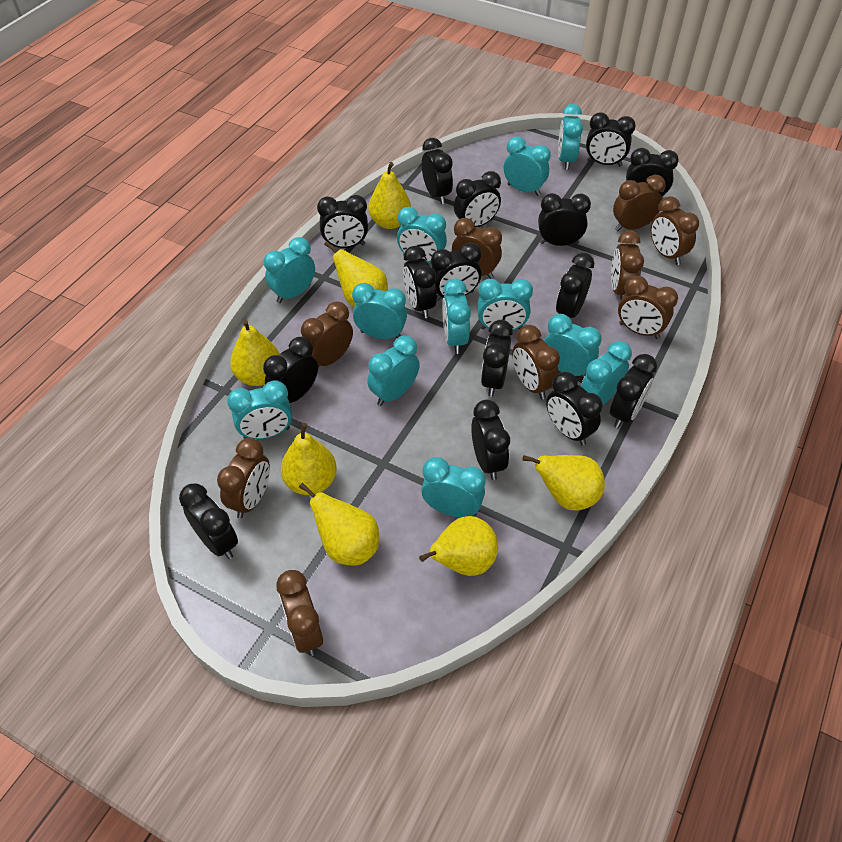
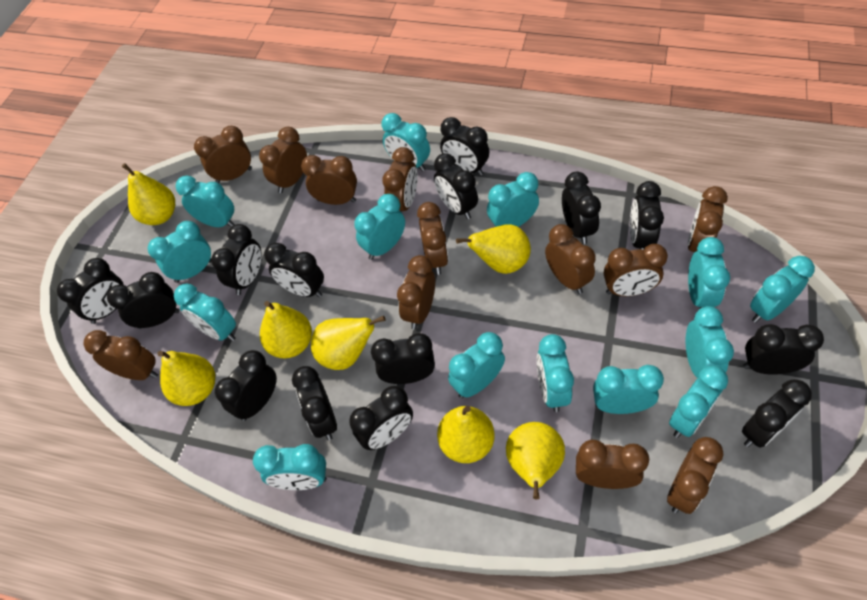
black clock: [179,483,238,559] [263,337,318,403] [317,195,368,248] [403,246,437,318] [422,138,453,205] [431,242,482,301] [454,171,501,227] [471,400,510,480] [481,320,513,397] [538,193,591,246] [546,372,603,446] [556,253,594,318] [586,112,636,167] [610,354,657,428] [626,148,679,199] = 15 -> [57,258,124,324] [107,272,180,329] [211,224,262,295] [215,350,277,421] [264,243,324,298] [292,366,337,440] [349,386,413,450] [371,333,435,384] [434,153,478,219] [440,117,489,176] [562,171,601,244] [630,181,664,250] [742,379,812,448] [743,324,824,375] = 14
brown clock: [217,438,270,519] [276,570,323,656] [301,301,353,368] [452,218,502,279] [512,325,560,399] [611,230,644,301] [613,175,666,231] [618,276,678,339] [651,196,699,265] = 9 -> [83,330,158,380] [194,126,252,183] [259,127,307,193] [301,155,357,205] [382,147,418,212] [397,255,435,329] [417,202,448,275] [545,224,596,294] [576,439,649,489] [604,244,668,296] [667,437,723,514] [687,186,728,253] = 12
turquoise clock: [227,380,292,439] [264,237,315,303] [352,283,407,339] [367,336,420,406] [397,207,447,263] [421,457,486,517] [442,279,471,354] [477,279,533,330] [504,137,551,196] [544,314,602,379] [558,104,583,170] [581,341,632,405] = 12 -> [148,221,212,283] [174,283,236,341] [175,175,235,227] [253,444,327,490] [354,194,405,260] [382,113,430,172] [448,332,505,398] [487,172,539,227] [537,334,574,412] [593,365,664,414] [669,366,728,438] [686,306,734,378] [688,237,730,309] [750,256,815,323] = 14

